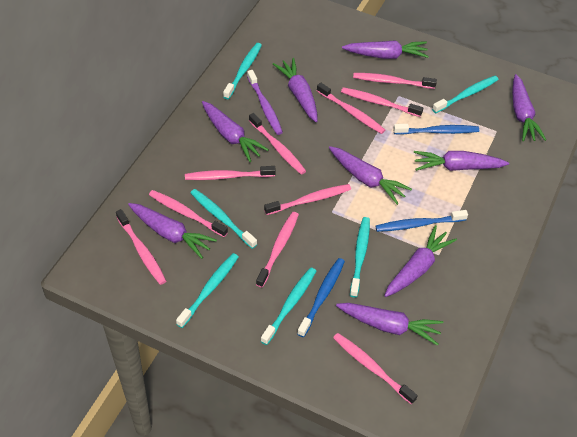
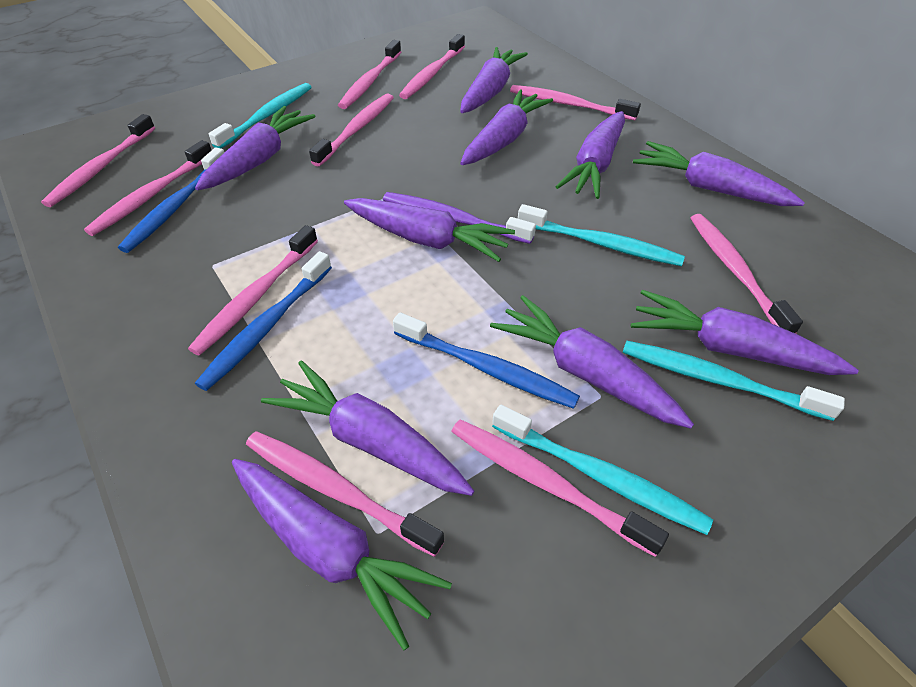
purple carrot: [128,203,217,259] [202,101,269,162] [273,58,318,122] [329,146,412,205] [336,303,443,346] [342,40,429,59] [384,225,457,297] [414,151,509,171] [512,74,546,142] = 9 -> [195,106,316,190] [232,459,452,651] [261,361,474,496] [344,198,515,262] [460,47,528,113] [460,89,553,165] [490,295,694,429] [556,111,625,199] [631,290,859,375] [633,141,805,206] = 10
turquoise toothbrush: [176,253,239,328] [190,189,257,249] [223,43,262,99] [261,267,316,345] [350,217,370,298] [432,76,499,113] = 6 -> [209,83,311,148] [492,405,713,535] [518,204,685,266] [623,341,845,421] = 4

